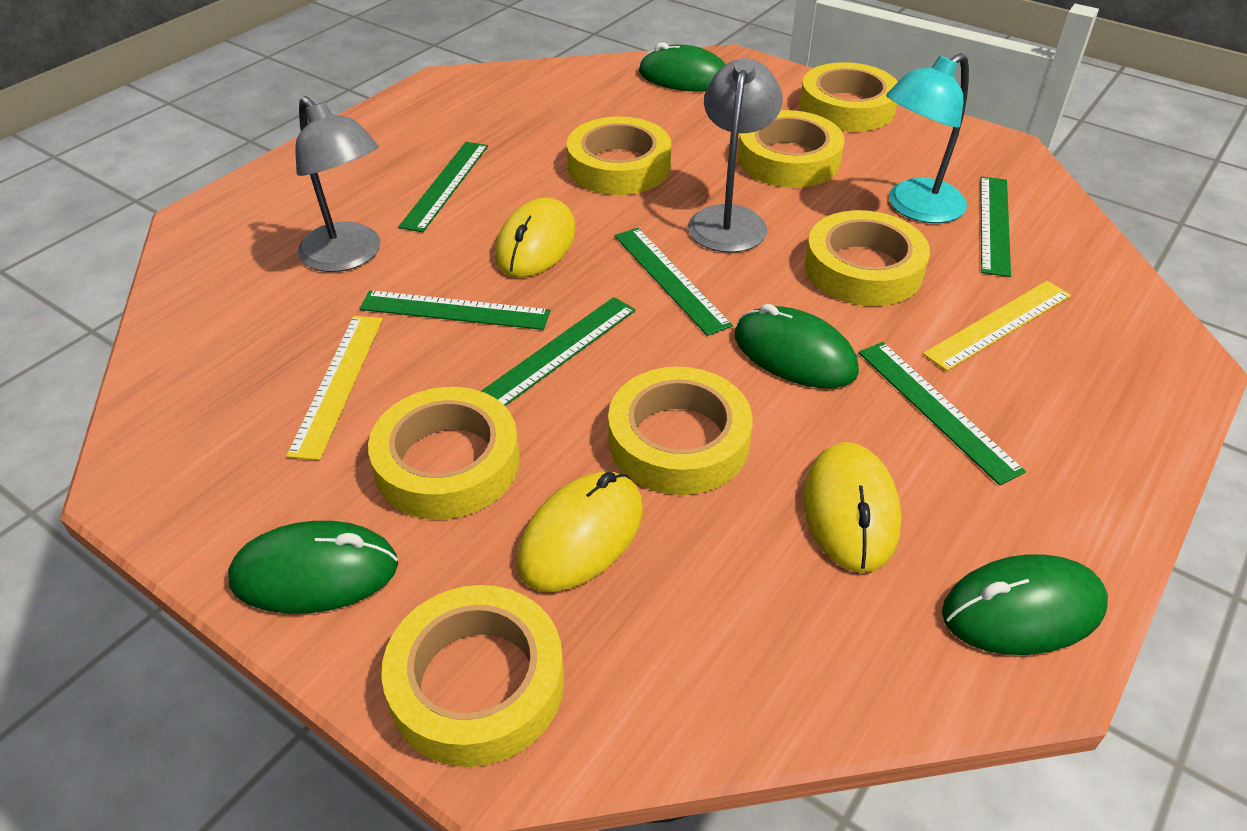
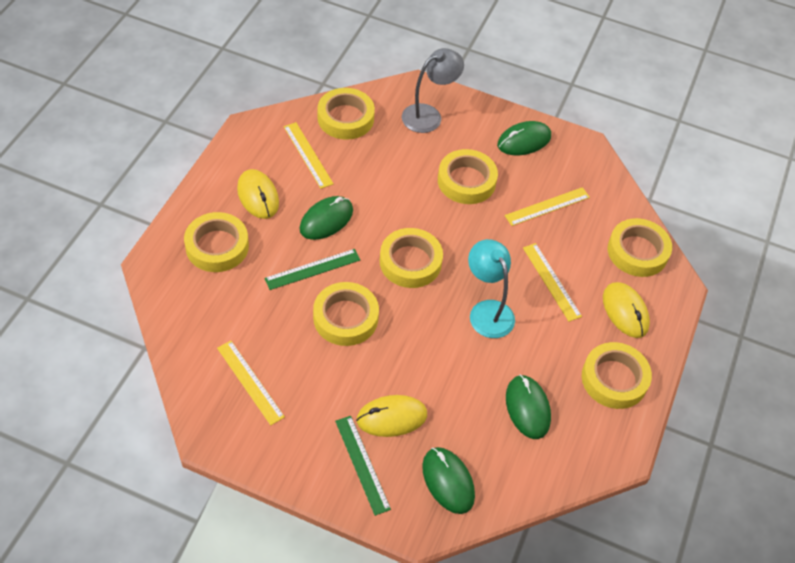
green ruler: [359,290,550,330] [398,142,488,232] [481,297,636,406] [615,228,733,336] [859,342,1026,485] [980,176,1011,277] = 6 -> [264,249,360,290] [335,416,391,516] = 2
grey lamp: [295,96,381,272] [688,58,783,253] = 2 -> [402,48,464,133] = 1
yellow ruler: [286,316,383,460] [923,281,1071,371] = 2 -> [217,341,285,425] [284,122,334,189] [505,187,590,226] [523,243,582,322] = 4

